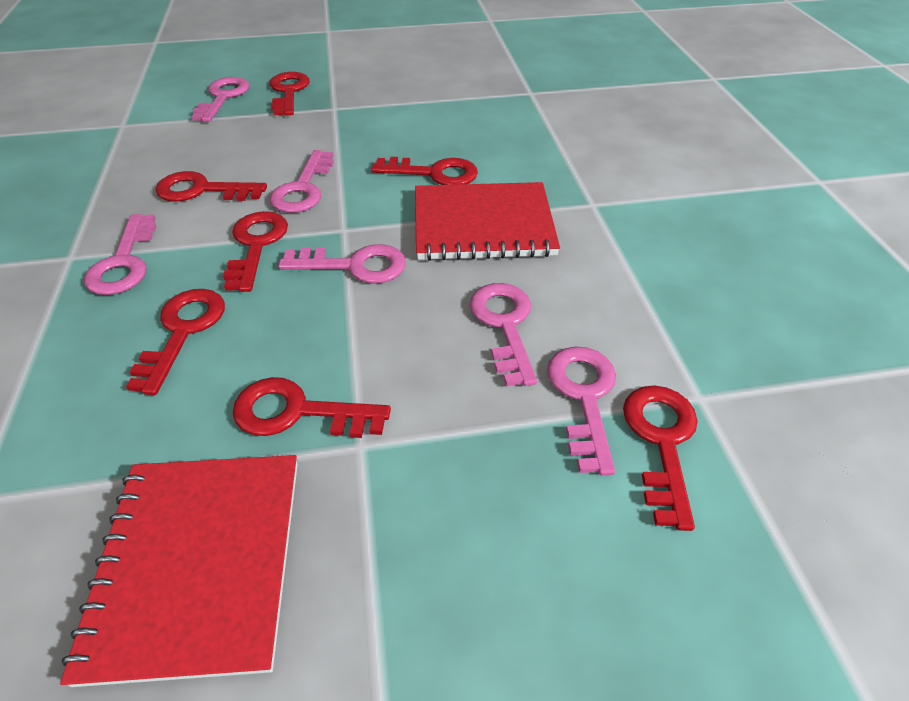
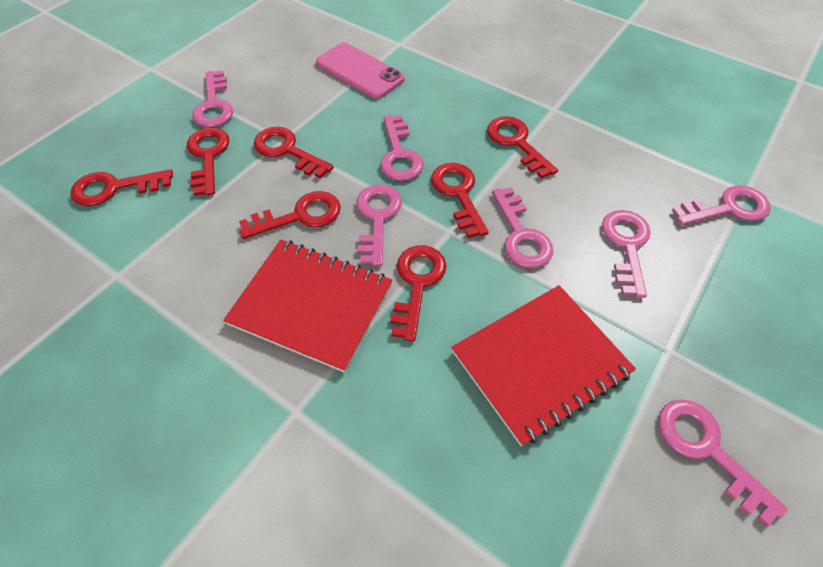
pink key: [84,214,157,295] [191,77,250,122] [270,150,334,213] [278,244,406,283] [470,283,537,387] [547,346,616,475] = 6 -> [192,70,233,127] [356,184,402,266] [380,115,424,181] [492,187,553,268] [602,210,651,298] [658,399,788,526] [672,186,771,226] = 7
pink phone: none = 0 -> [316,42,405,99] = 1

